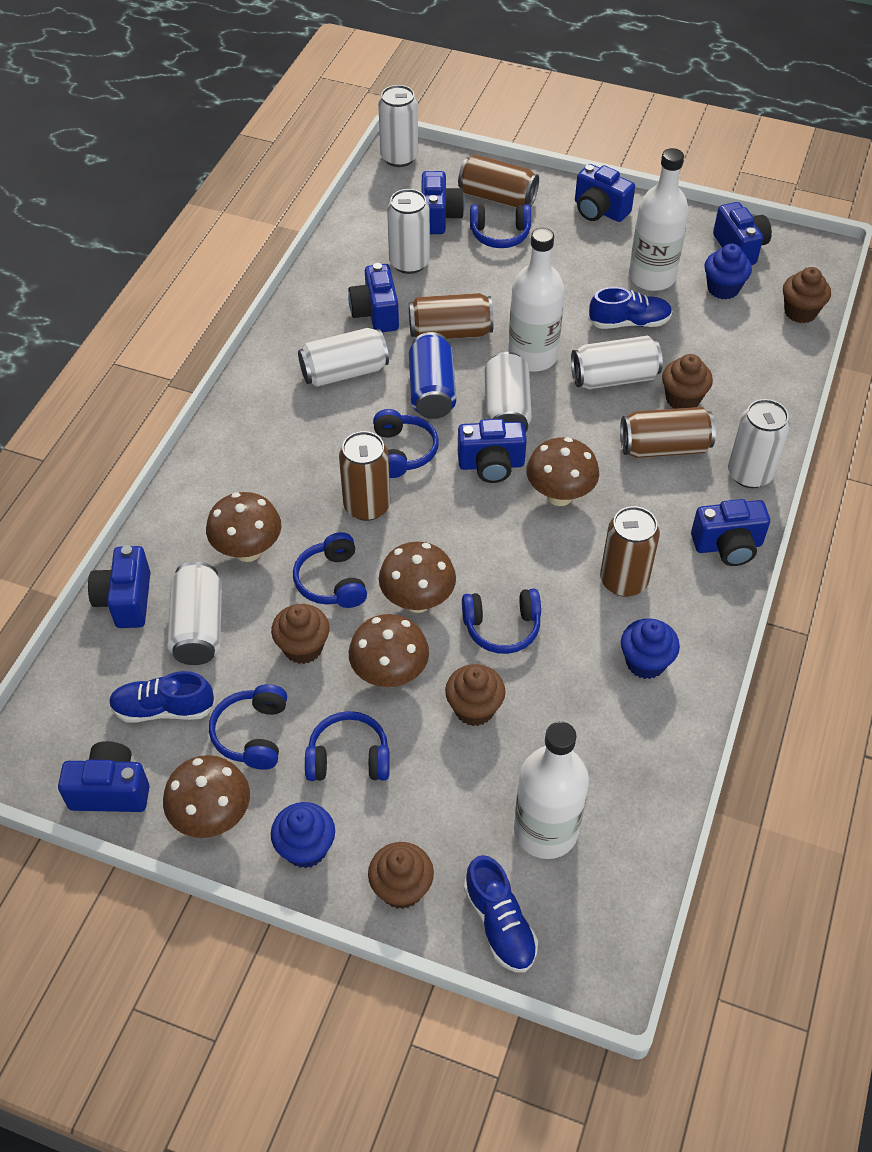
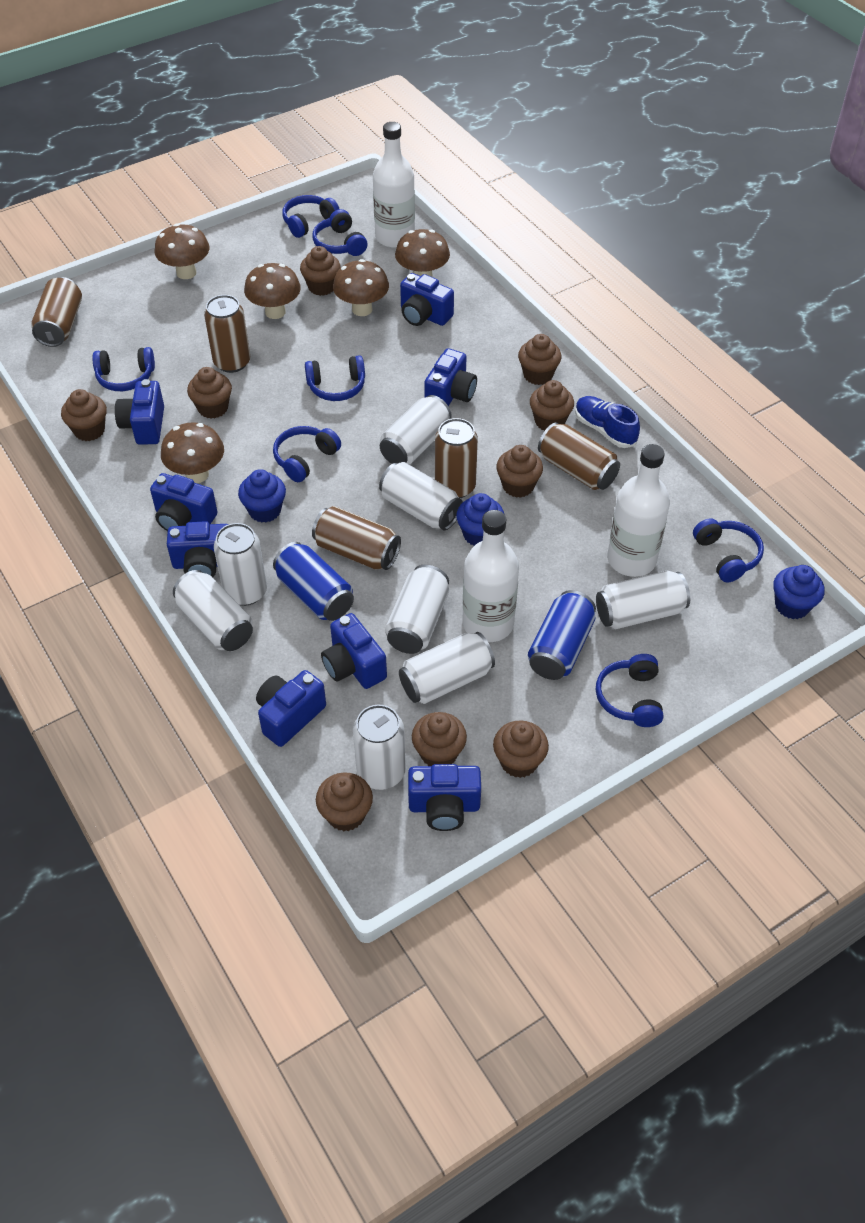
blue can: [409,332,456,419] = 1 -> [273,542,354,621] [528,590,596,680] = 2
blue headphones: [209,684,287,770] [293,532,367,608] [305,711,390,781] [373,409,439,478] [462,589,541,654] [470,204,531,248] = 6 -> [92,347,155,391] [273,426,341,482] [282,195,339,238] [305,355,365,401] [312,209,367,256] [596,654,663,727] [693,518,764,582] = 7
blue shoe: [109,671,215,723] [464,855,538,973] [588,287,672,329] = 3 -> [575,396,640,448] = 1
brown cupcake: [271,604,330,664] [368,842,434,909] [445,664,506,726] [662,354,713,409] [783,267,831,323] = 5 -> [61,389,107,441] [187,367,232,419] [300,246,341,296] [316,772,373,832] [412,712,467,766] [493,720,549,778] [496,445,543,498] [518,334,562,385] [530,380,574,431] = 9
white can: [167,561,222,665] [298,328,389,387] [378,85,418,167] [387,189,430,274] [485,352,532,432] [571,336,663,389] [728,399,790,488] = 7 -> [173,570,253,651] [214,523,267,606] [353,705,406,790] [379,462,463,530] [380,395,452,465] [385,565,449,654] [399,632,495,704] [596,571,690,630] = 8

